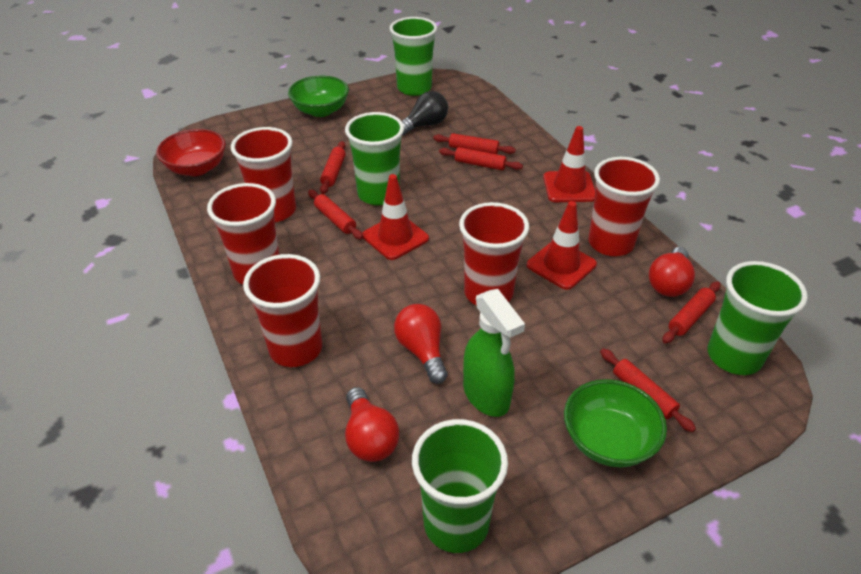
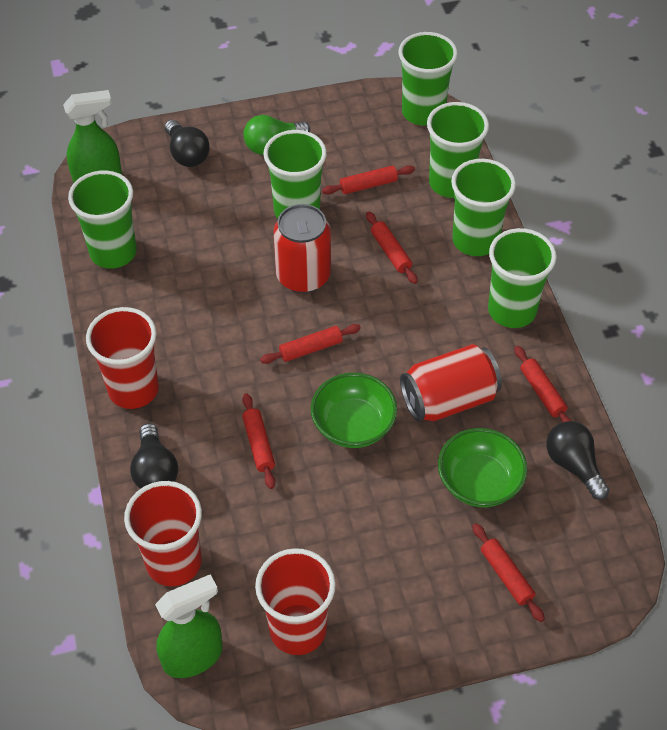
black light bulb: [402,91,448,135] = 1 -> [130,423,178,489] [165,120,210,167] [546,421,610,500] = 3
green cup: [345,112,404,205] [389,17,437,96] [412,419,508,553] [707,261,808,375] = 4 -> [68,170,137,269] [263,130,327,219] [399,32,458,126] [427,102,489,198] [451,159,516,256] [488,228,557,328] = 6
green light bulb: none = 0 -> [243,115,310,155] = 1
green spray bottle: [463,289,525,417] = 1 -> [63,90,122,184] [155,574,222,678] = 2
red bowl: [156,129,226,176] = 1 -> none = 0
red can: none = 0 -> [273,204,331,293] [400,344,502,422] = 2
red cup: [207,183,280,285] [231,127,296,222] [243,254,322,367] [459,202,529,305] [588,157,660,256] = 5 -> [86,307,159,409] [124,481,202,586] [255,548,336,655] = 3
red light bulb: [345,387,399,462] [394,304,448,384] [649,247,695,297] = 3 -> none = 0
red traffic cone: [362,174,429,260] [527,201,597,290] [543,126,595,202] = 3 -> none = 0

